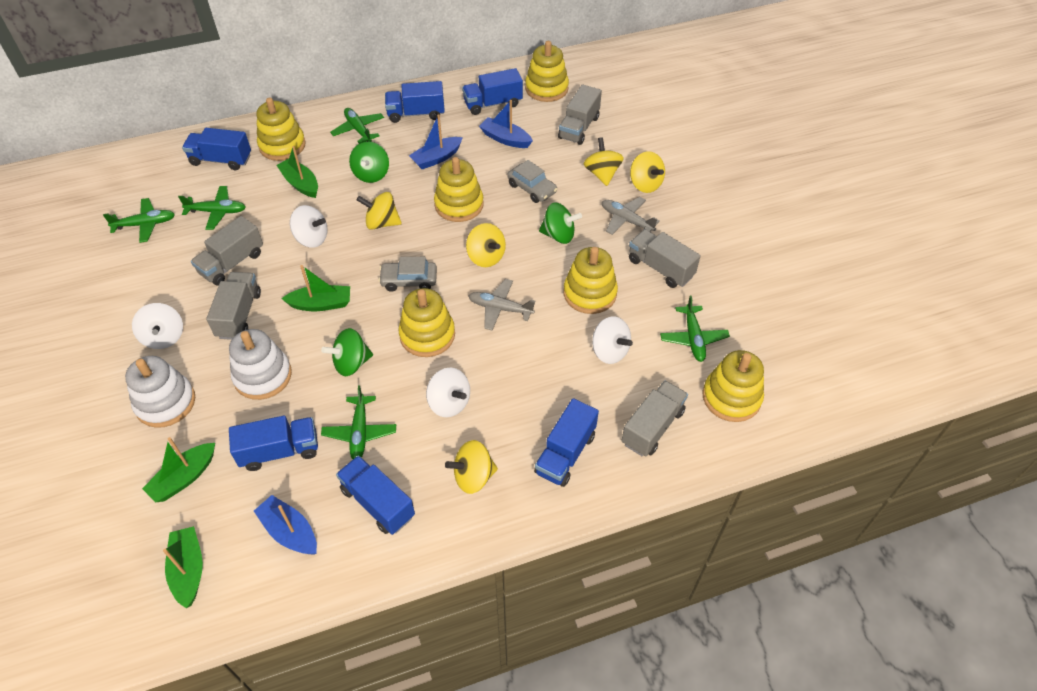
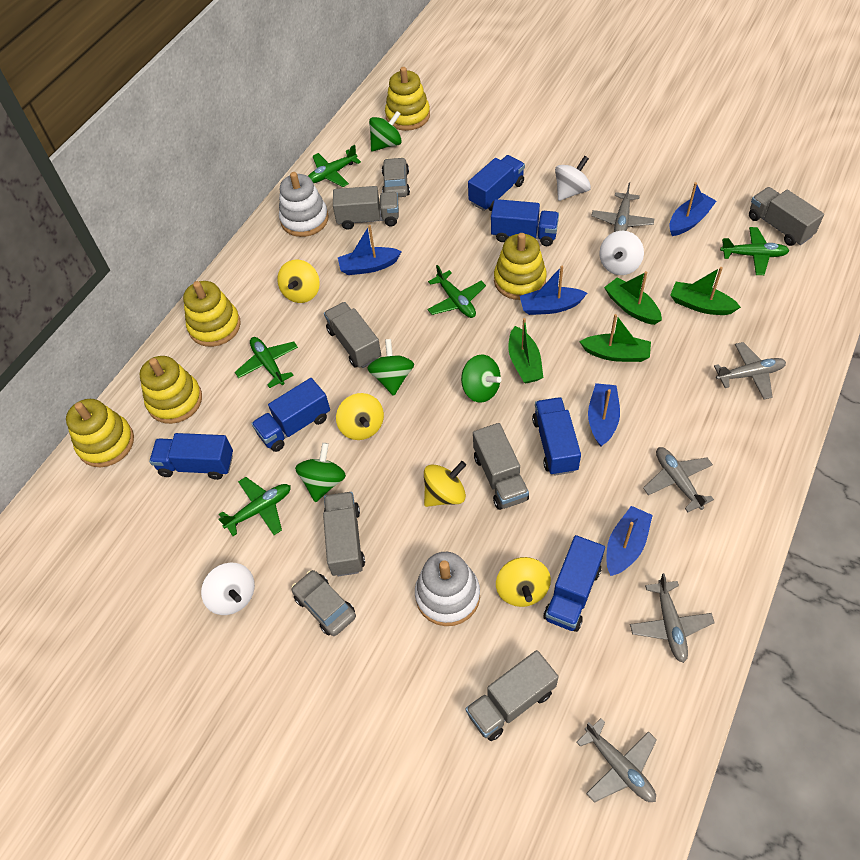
blue boat: [254,495,317,555] [409,114,463,169] [479,100,533,148] = 3 -> [338,225,402,275] [520,266,587,315] [588,383,620,447] [607,506,653,576] [669,182,716,236] = 5
green spinning top: [321,328,373,376] [349,142,389,183] [539,203,582,244] = 3 -> [295,443,346,502] [367,339,414,396] [369,111,402,151] [461,354,501,403] = 4
grey plane: [469,279,536,331] [602,197,660,235] = 2 -> [576,718,657,803] [591,183,654,232] [630,573,715,663] [643,447,714,512] [714,342,786,399] = 5
grey truck: [191,216,263,286] [206,272,261,340] [558,84,602,145] [621,380,688,456] [629,229,701,288] = 5 -> [323,492,365,576] [324,302,381,368] [333,186,399,230] [466,650,559,741] [473,423,529,510] [749,187,824,246] = 6
white spinning top: [132,303,183,349] [290,205,328,248] [426,368,470,417] [592,316,633,364] = 4 -> [201,563,255,615] [555,156,591,201] [599,231,644,275] = 3
yellow spinning top: [357,192,402,230] [445,440,498,494] [466,223,506,267] [584,137,624,186] [630,151,665,193] = 5 -> [277,260,320,303] [336,393,384,440] [424,461,466,507] [496,557,551,607] = 4
yellow stacking toy: [256,98,306,161] [398,288,455,357] [434,157,484,222] [525,41,569,102] [564,247,618,314] [703,350,764,422] = 6 -> [66,399,134,467] [140,356,202,424] [183,281,241,347] [385,67,430,131] [494,233,547,300] = 5

